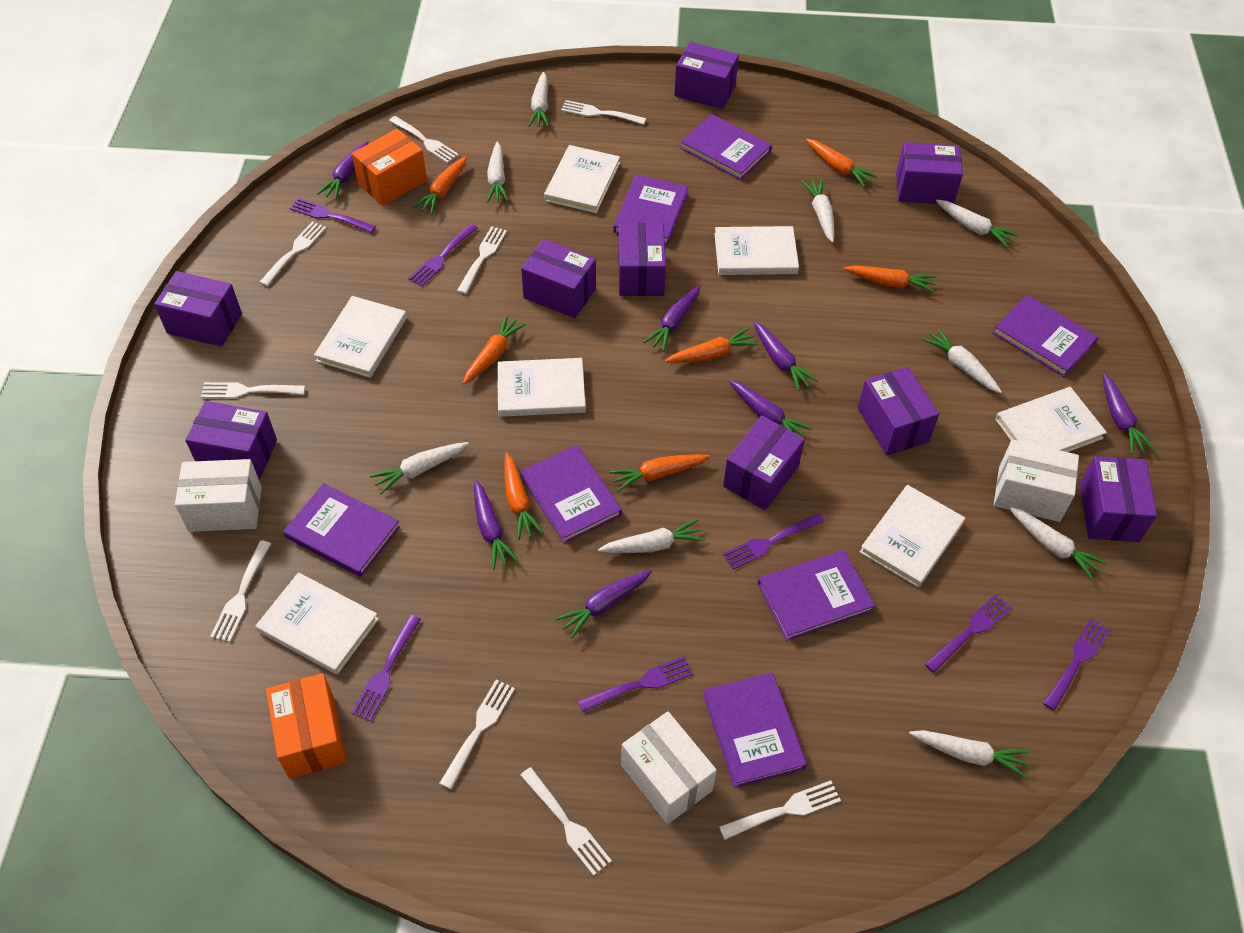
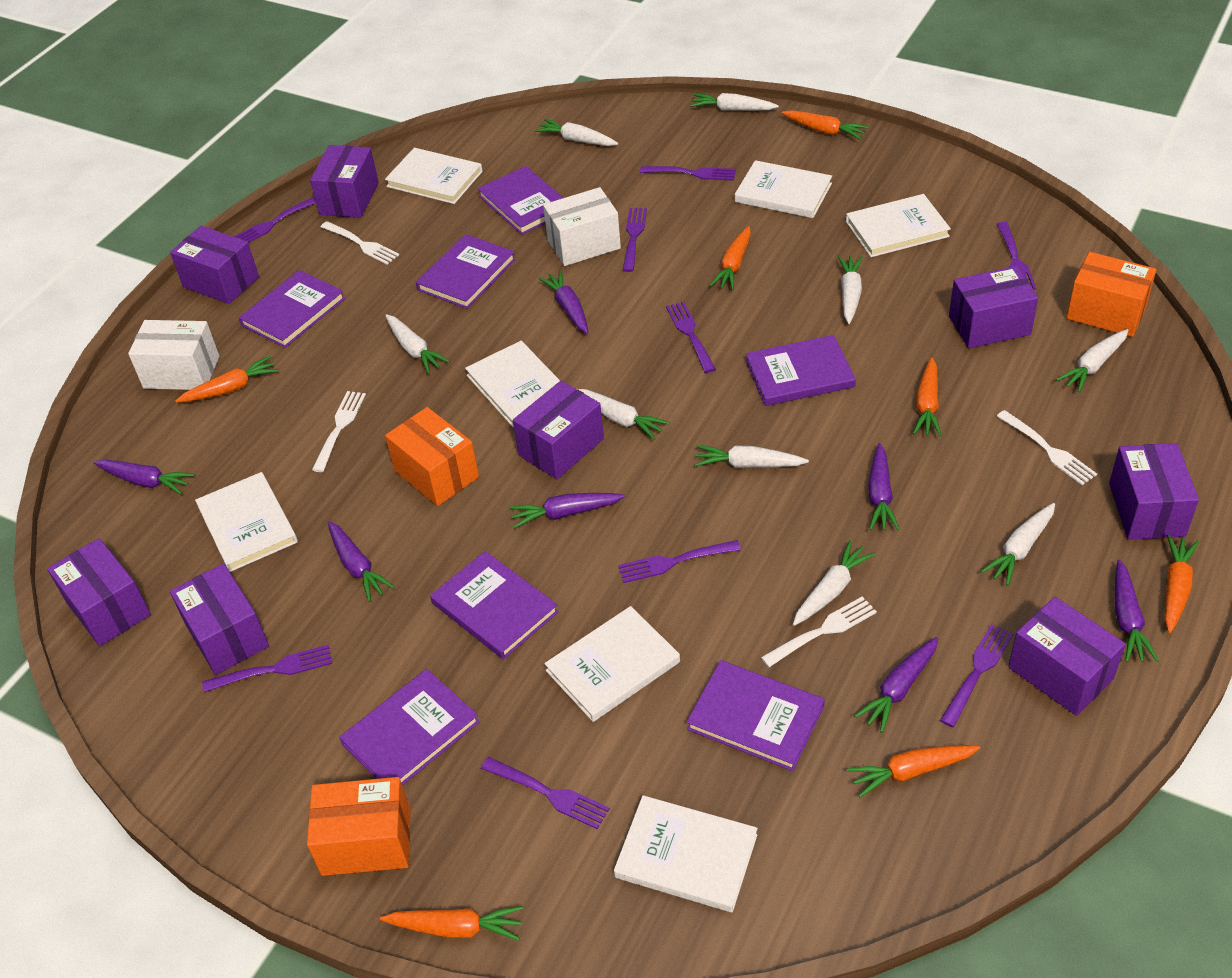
orange box: [266,673,346,779] [352,129,427,206] = 2 -> [307,777,410,876] [385,407,479,506] [1066,252,1156,337] = 3
purple box: [154,271,242,347] [185,401,277,479] [521,239,596,318] [618,223,666,296] [674,42,739,109] [723,416,805,510] [858,367,939,456] [896,142,963,204] [1080,456,1157,542] = 9 -> [47,538,151,646] [170,226,259,304] [170,564,269,675] [310,145,379,218] [513,381,604,479] [949,266,1038,348] [1008,596,1126,716] [1109,443,1199,540] = 8
purple fork: [290,198,376,233] [351,615,421,721] [409,223,478,286] [578,656,693,712] [723,513,824,569] [925,594,1011,673] [1043,618,1110,711] = 7 -> [202,645,332,692] [234,196,316,243] [481,757,610,829] [618,540,741,583] [623,208,647,272] [640,166,736,181] [666,302,716,373] [940,624,1014,727] [997,222,1037,290] = 9
white box: [175,459,262,532] [621,712,717,824] [994,439,1079,522] = 3 -> [128,320,219,390] [543,187,621,266] = 2
white fork: [201,382,305,398] [210,540,271,642] [259,221,326,286] [389,116,459,163] [439,680,515,789] [457,226,507,294] [520,767,612,876] [561,100,646,125] [719,780,841,840] = 9 -> [312,391,366,472] [321,221,399,265] [761,596,877,667] [997,410,1097,485] = 4

